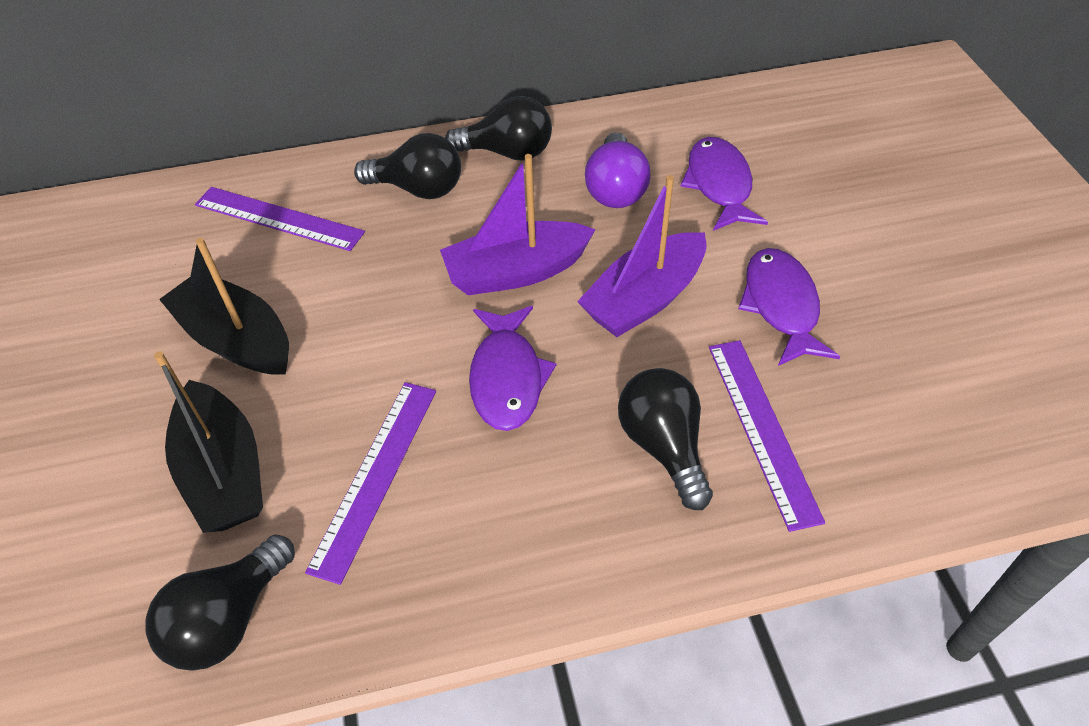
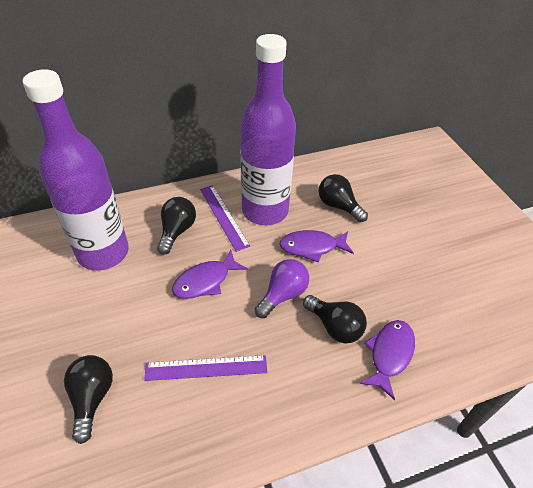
black boat: [154,351,263,533] [159,238,289,375] = 2 -> none = 0
purple boat: [440,154,596,295] [577,175,706,337] = 2 -> none = 0
purple bottle: none = 0 -> [22,69,129,270] [240,34,296,225] = 2
purple ruler: [195,187,365,251] [305,382,436,585] [709,340,825,532] = 3 -> [144,355,267,381] [200,185,250,252] = 2

